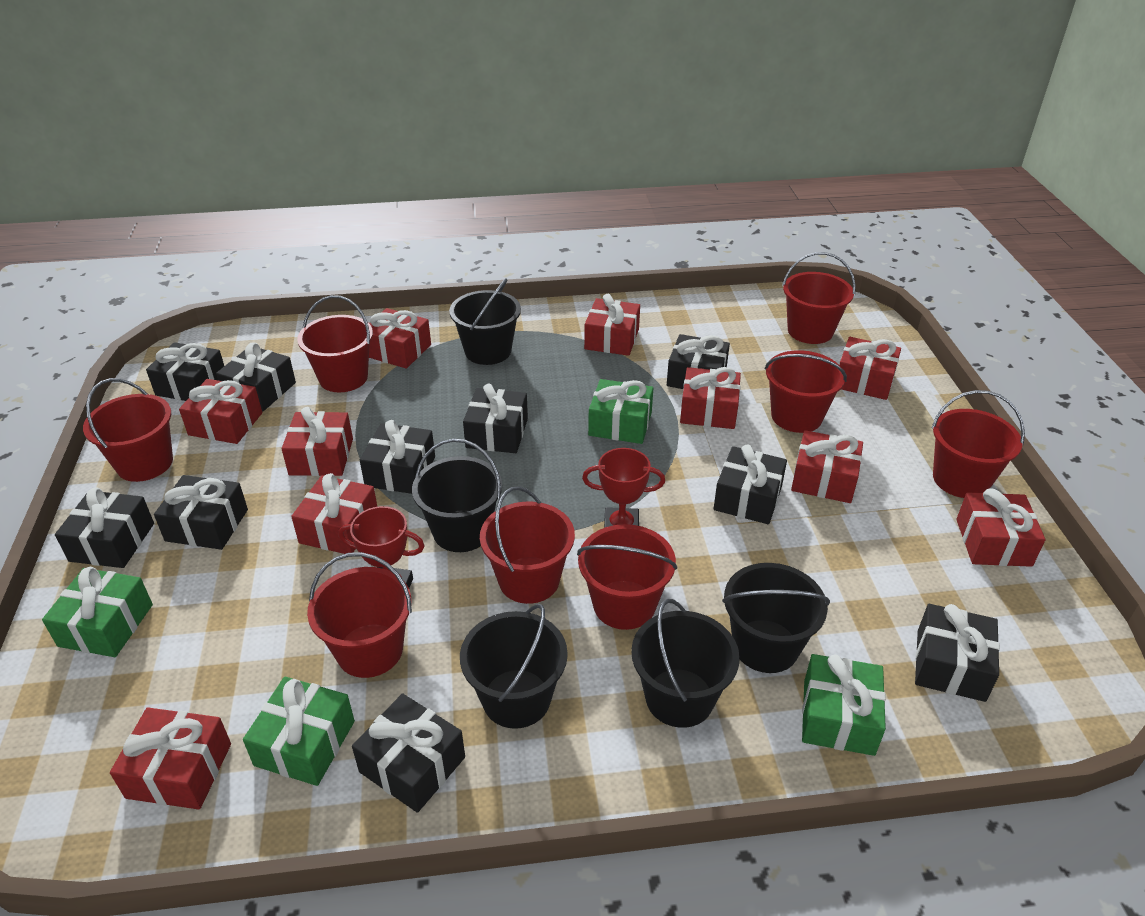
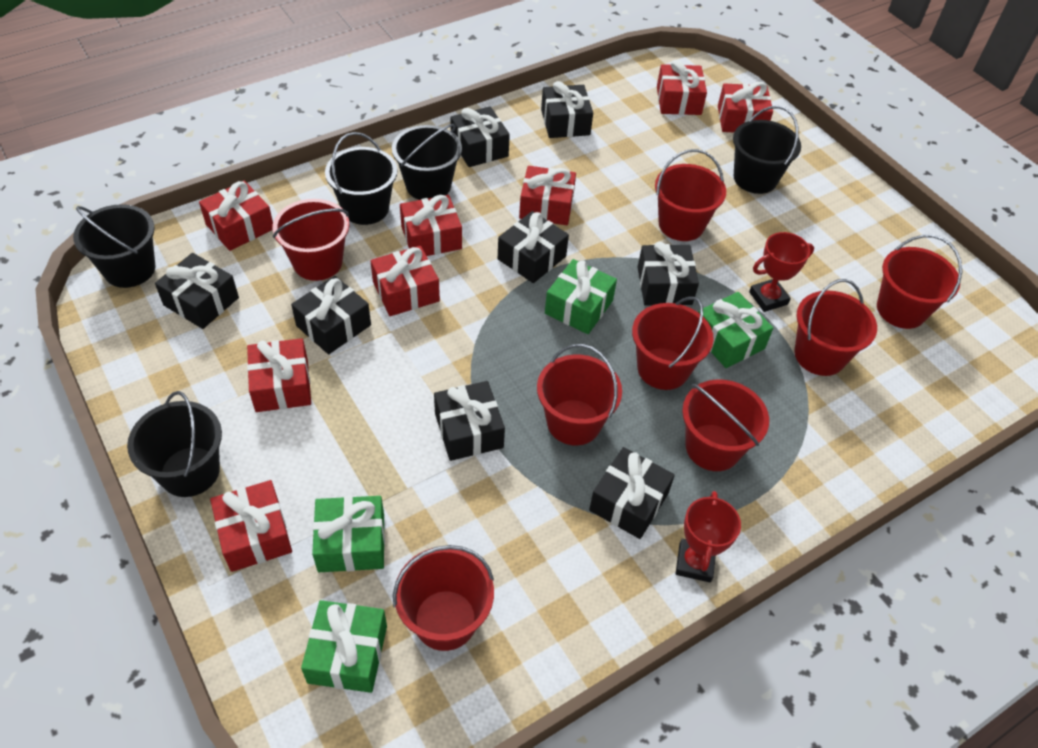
black gift: [55,488,154,568] [146,342,224,401] [154,475,248,550] [216,342,296,411] [352,693,465,813] [360,420,435,494] [463,384,528,453] [667,334,730,389] [714,444,787,524] [915,604,1000,702] = 10 -> [155,253,239,329] [291,276,371,354] [434,381,505,461] [450,106,510,167] [498,211,569,283] [541,81,593,138] [589,447,675,539] [638,242,699,305] = 8
red gift: [110,708,231,809] [179,379,262,444] [282,407,353,476] [291,473,377,554] [369,308,431,369] [584,294,640,356] [680,367,741,429] [791,430,863,503] [839,337,901,400] [956,488,1046,567] = 10 -> [199,181,273,251] [210,480,292,572] [247,338,311,412] [370,246,440,316] [400,195,462,256] [519,166,576,225] [657,60,707,115] [718,82,773,132] = 8

